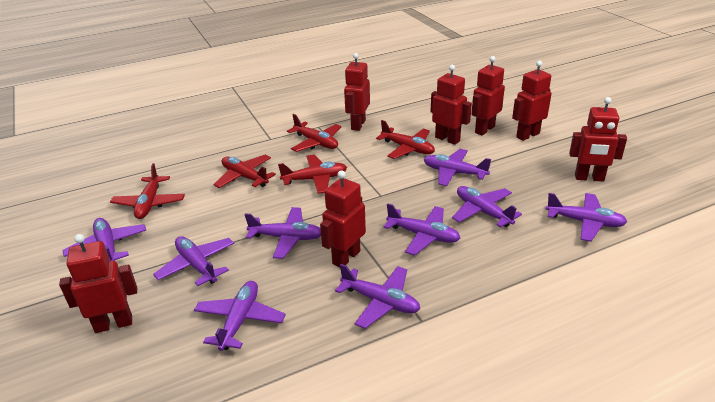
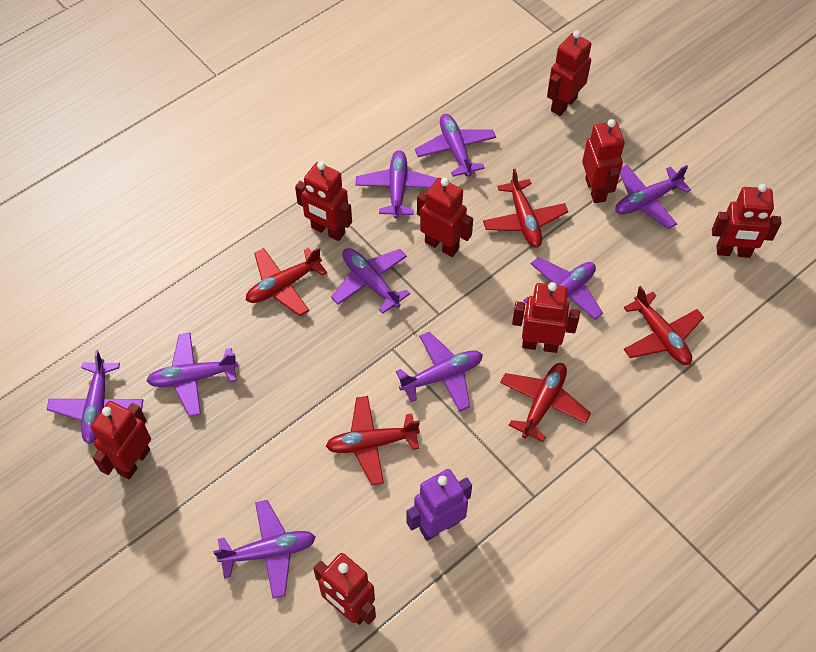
purple robot: none = 0 -> [406,469,472,541] = 1
red robot: [59,234,137,333] [320,170,366,267] [344,53,370,131] [430,65,472,145] [471,56,505,136] [512,60,551,141] [569,97,627,182] = 7 -> [91,401,151,480] [295,161,352,241] [313,553,376,625] [417,178,473,257] [512,282,580,353] [547,30,591,116] [582,119,625,203] [712,184,781,258] = 8

